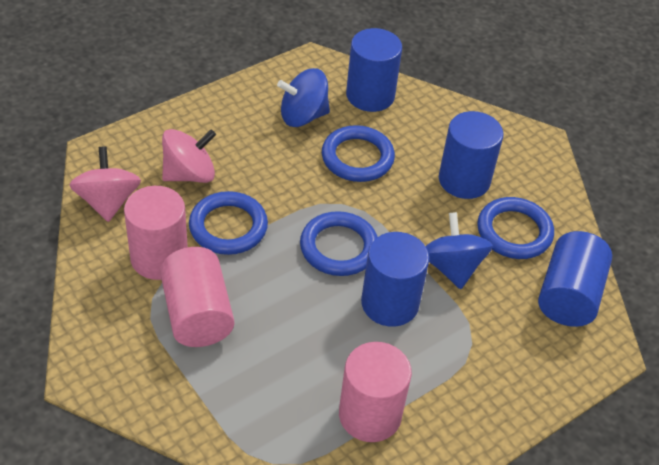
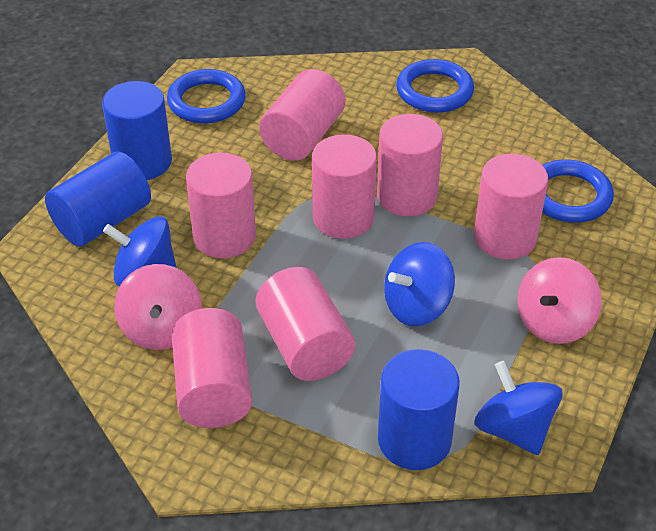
blue cylinder: [346,28,402,112] [361,232,429,327] [439,111,504,199] [538,231,612,327] = 4 -> [45,151,151,247] [102,81,172,180] [378,349,460,470] = 3
blue ring: [189,191,268,255] [300,211,377,276] [322,125,395,182] [477,197,554,259] = 4 -> [167,69,246,123] [396,59,474,113] [542,160,614,223] = 3
blue spinning top: [277,68,330,127] [426,212,493,289] = 2 -> [103,216,177,286] [384,242,455,326] [474,361,562,455] = 3
pink cylinder: [124,186,188,280] [160,247,234,347] [339,342,412,442] = 3 -> [171,308,252,428] [186,153,256,258] [256,267,355,381] [259,69,345,161] [312,134,377,239] [377,114,443,216] [474,154,548,259] = 7

